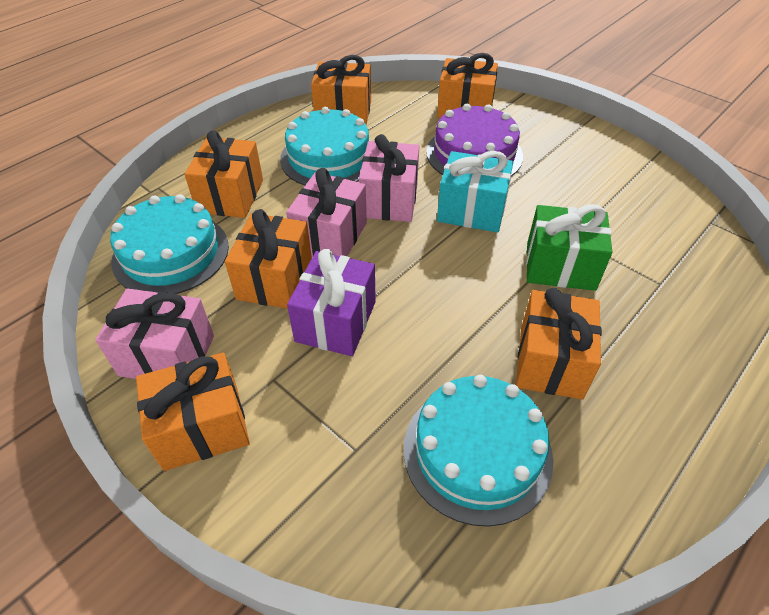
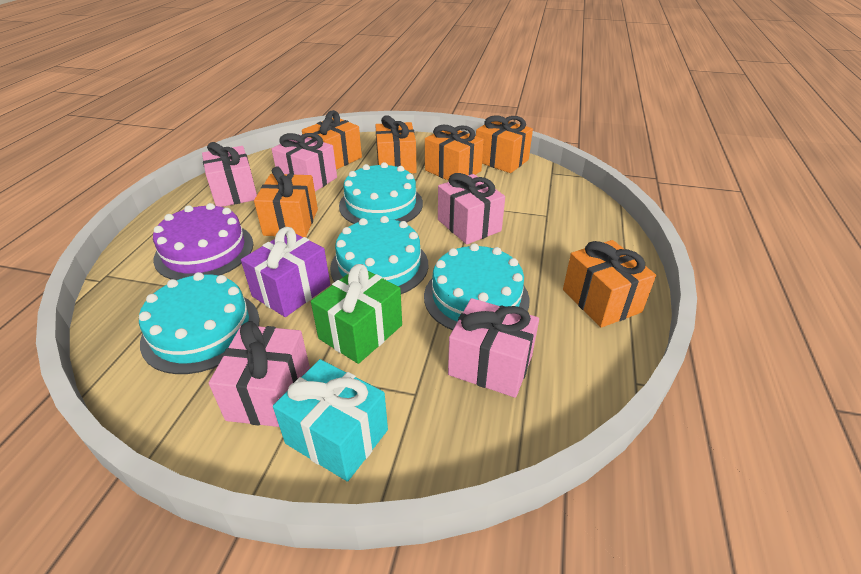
pink gift: [95,288,214,379] [286,168,367,256] [359,134,419,222] = 3 -> [202,142,257,207] [209,321,310,427] [272,133,337,191] [438,173,505,245] [448,298,539,398] = 5
turquoise cake: [110,194,229,294] [280,107,369,186] [403,375,553,527] = 3 -> [139,272,260,374] [330,216,428,294] [339,162,423,224] [424,243,530,330] = 4

